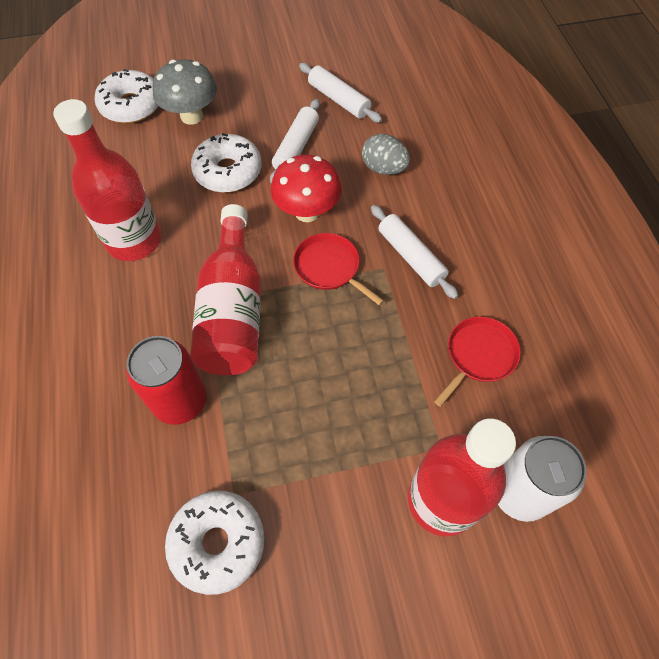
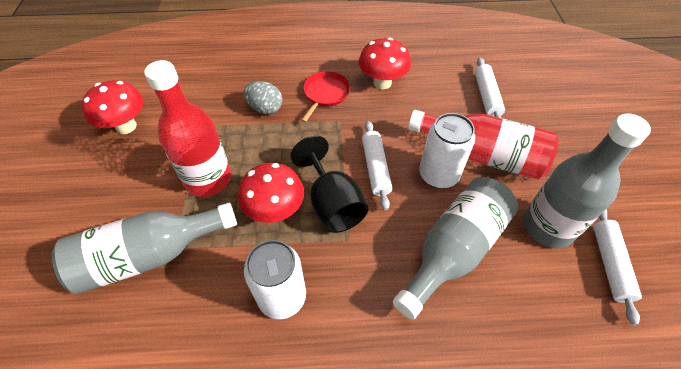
black goblet: none = 0 -> [290,136,368,233] = 1
grey bottle: none = 0 -> [52,203,237,294] [393,177,518,320] [523,113,651,248] = 3
grey mushroom: [153,59,217,125] = 1 -> none = 0
red bottle: [53,99,161,261] [190,204,261,375] [408,419,516,537] = 3 -> [144,60,231,197] [408,110,559,179] = 2
red can: [126,336,207,425] = 1 -> none = 0
red mushroom: [271,155,342,222] = 1 -> [82,80,144,134] [238,163,304,223] [359,38,411,89] = 3
red pan: [293,233,384,306] [434,316,521,407] = 2 -> [301,71,350,122] = 1
white can: [498,436,587,522] = 1 -> [244,240,306,319] [419,113,475,188] = 2
white donut: [95,69,159,123] [165,491,265,595] [191,133,262,193] = 3 -> none = 0

